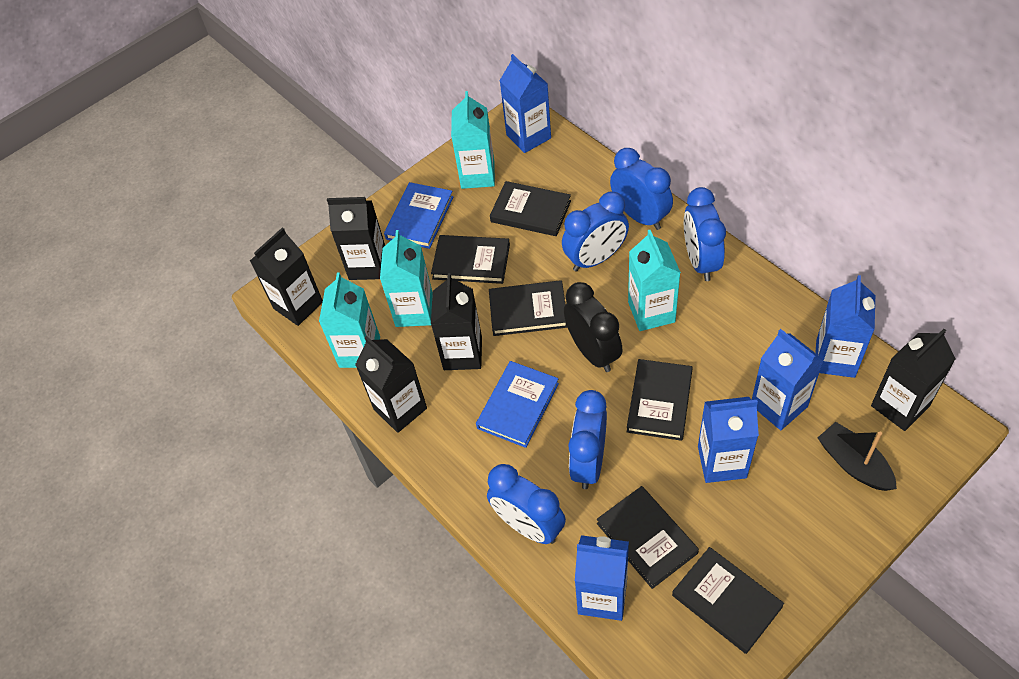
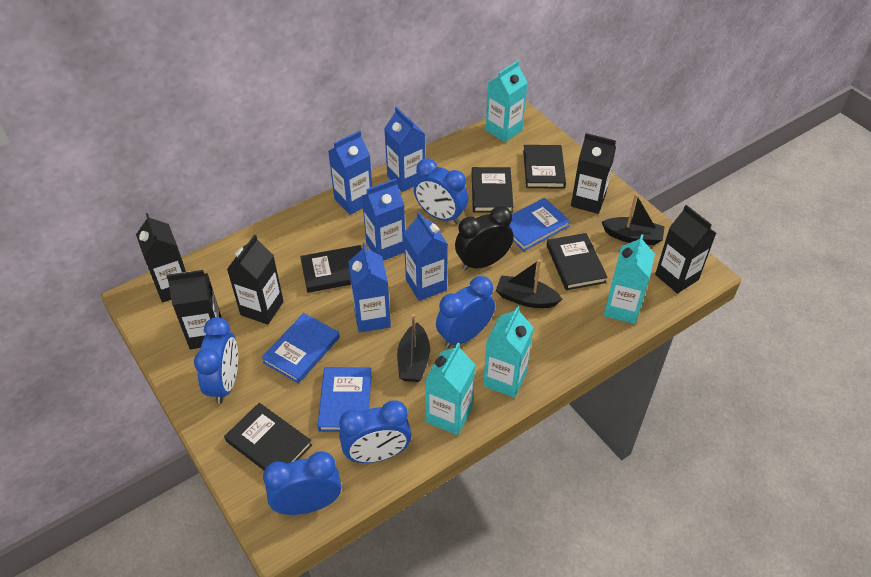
black boat: [818,422,897,491] = 1 -> [397,314,430,382] [496,260,562,308] [602,194,665,245] = 3
black book: [431,235,510,284] [489,280,568,336] [490,181,571,236] [597,486,699,589] [627,359,693,441] [672,547,784,654] = 6 -> [224,403,312,470] [300,245,362,293] [472,167,513,213] [523,145,566,189] [547,233,608,290] = 5
blue book: [384,182,453,249] [476,361,559,448] = 2 -> [261,313,340,384] [317,367,372,432] [509,198,570,251] = 3

